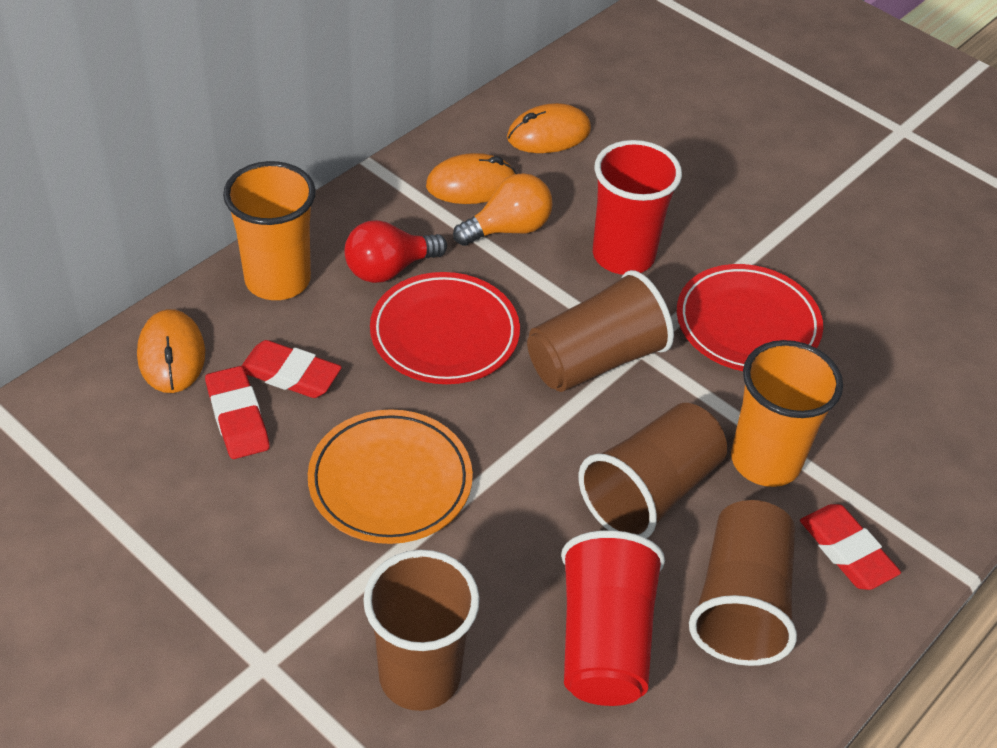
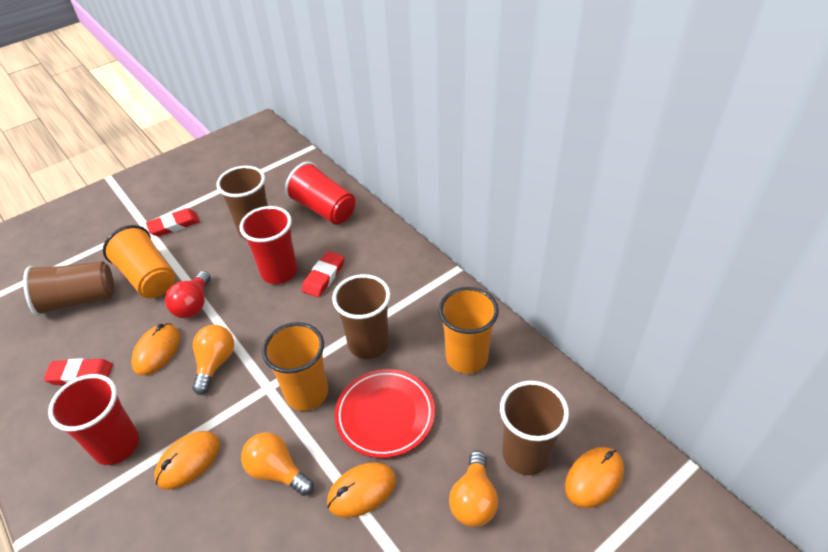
orange cup: [223,161,316,300] [731,340,843,487] = 2 -> [103,225,175,298] [262,322,328,411] [438,287,499,374] = 3
orange light bulb: [453,173,553,246] = 1 -> [192,325,234,395] [241,433,314,496] [449,451,498,527] = 3
orange mouse: [137,309,205,393] [426,153,517,204] [507,103,591,153] = 3 -> [131,323,180,375] [154,431,220,490] [327,462,396,518] [565,447,624,508] = 4
orange plate: [308,409,473,544] = 1 -> none = 0
red cup: [561,530,665,706] [593,140,682,275] = 2 -> [48,374,139,465] [240,206,297,284] [285,162,355,225] = 3
red plate: [370,272,520,384] [677,264,823,371] = 2 -> [335,369,435,458] = 1

